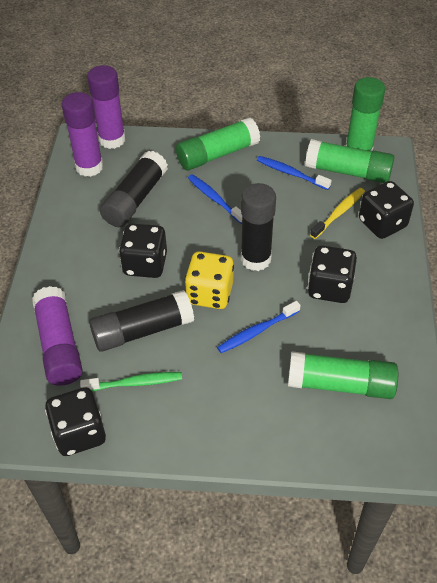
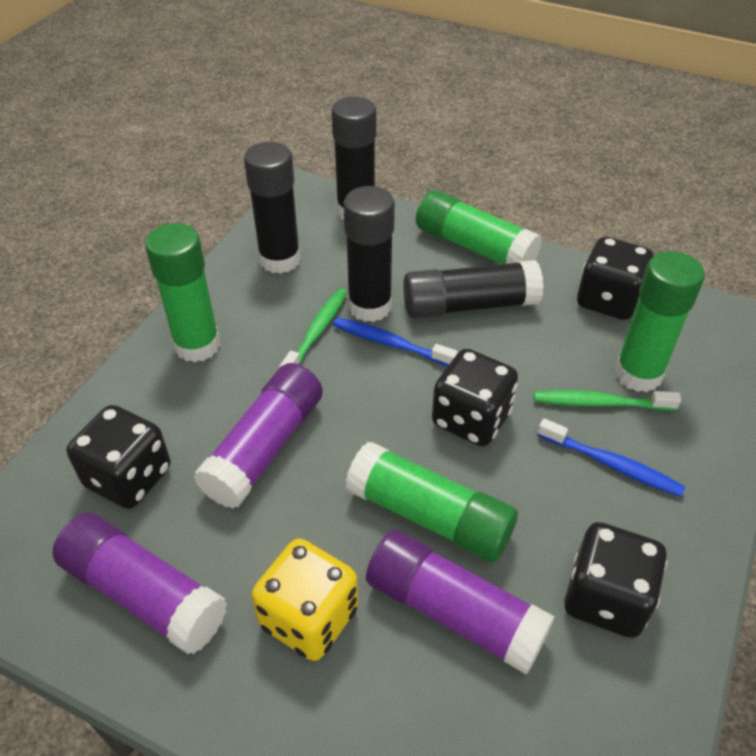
black glue stick: [89,290,194,352] [100,151,168,227] [241,183,276,271] = 3 -> [244,142,301,274] [331,96,376,220] [343,186,395,322] [403,260,544,318] = 4
blue toothbrush: [188,174,242,224] [217,301,301,353] [257,156,332,190] = 3 -> [333,317,458,366] [537,418,685,497] = 2
green toothbrush: [80,372,182,392] = 1 -> [279,288,347,368] [534,390,681,411] = 2
yellow toothbrush: [310,188,365,239] = 1 -> none = 0

